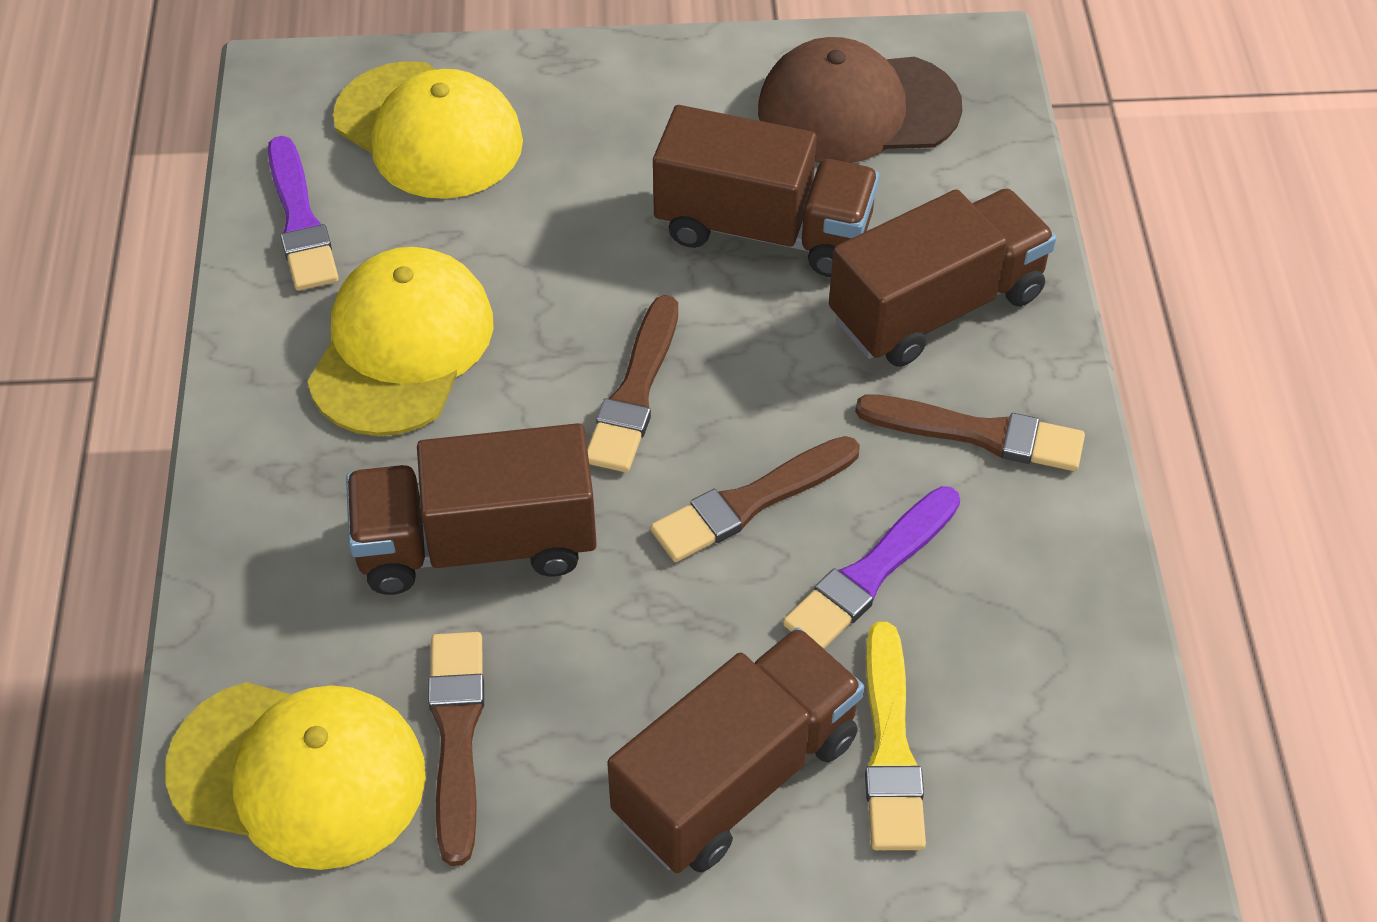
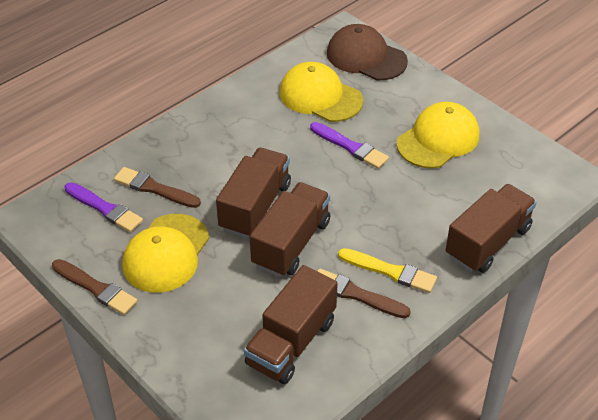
brown brush: [428,632,484,866] [587,295,678,472] [650,436,860,562] [855,394,1085,471] = 4 -> [52,259,138,315] [114,167,201,208] [317,268,411,318] = 3

